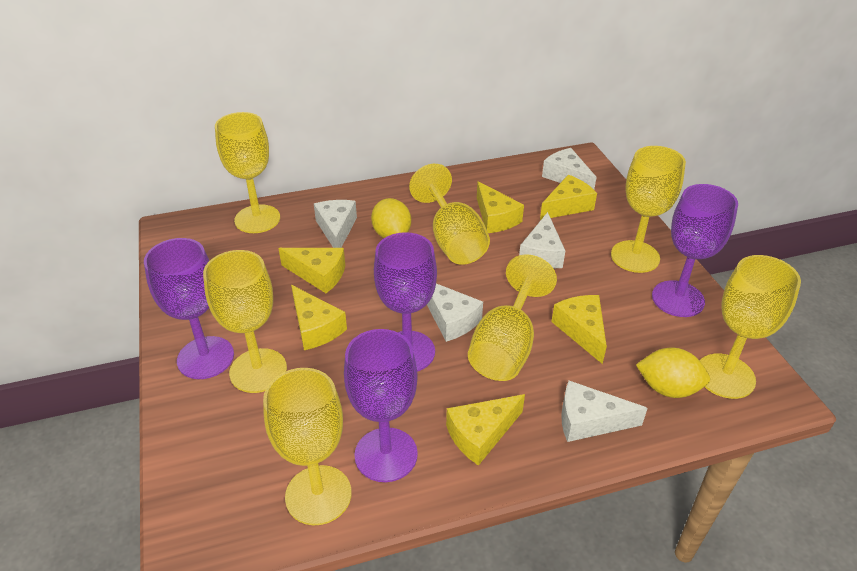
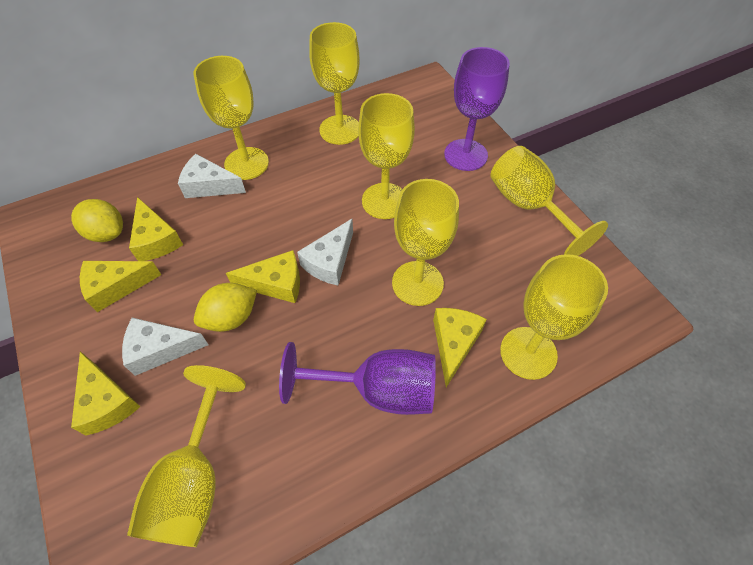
purple goblet: [144,238,234,379] [344,329,418,482] [374,232,437,371] [652,184,738,317] = 4 -> [279,342,436,415] [444,47,510,171] = 2
white cheese: [314,200,357,248] [427,283,483,342] [519,212,565,269] [542,148,597,189] [561,381,648,442] = 5 -> [122,318,208,376] [178,154,246,198] [297,219,353,285] = 3
yellow cheese: [278,248,345,293] [291,285,347,350] [446,394,525,466] [477,181,524,233] [540,175,597,220] [551,295,607,364] = 6 -> [71,351,141,435] [80,261,162,312] [129,197,183,261] [226,250,300,303] [433,308,487,387] = 5

